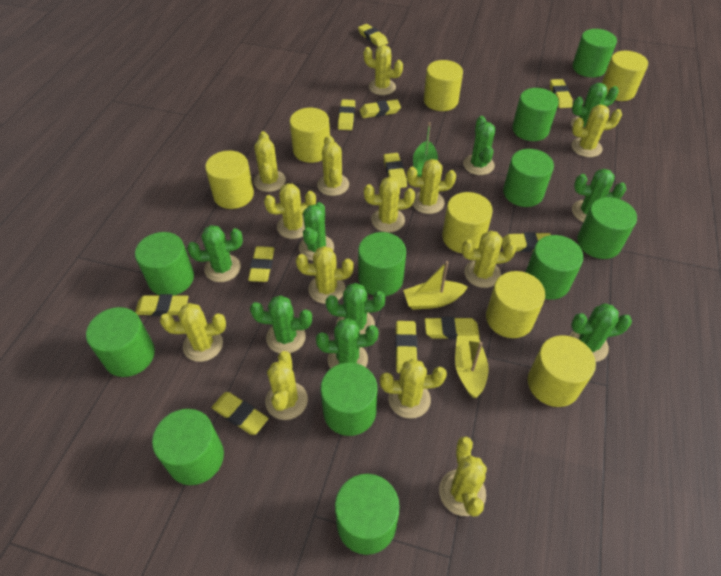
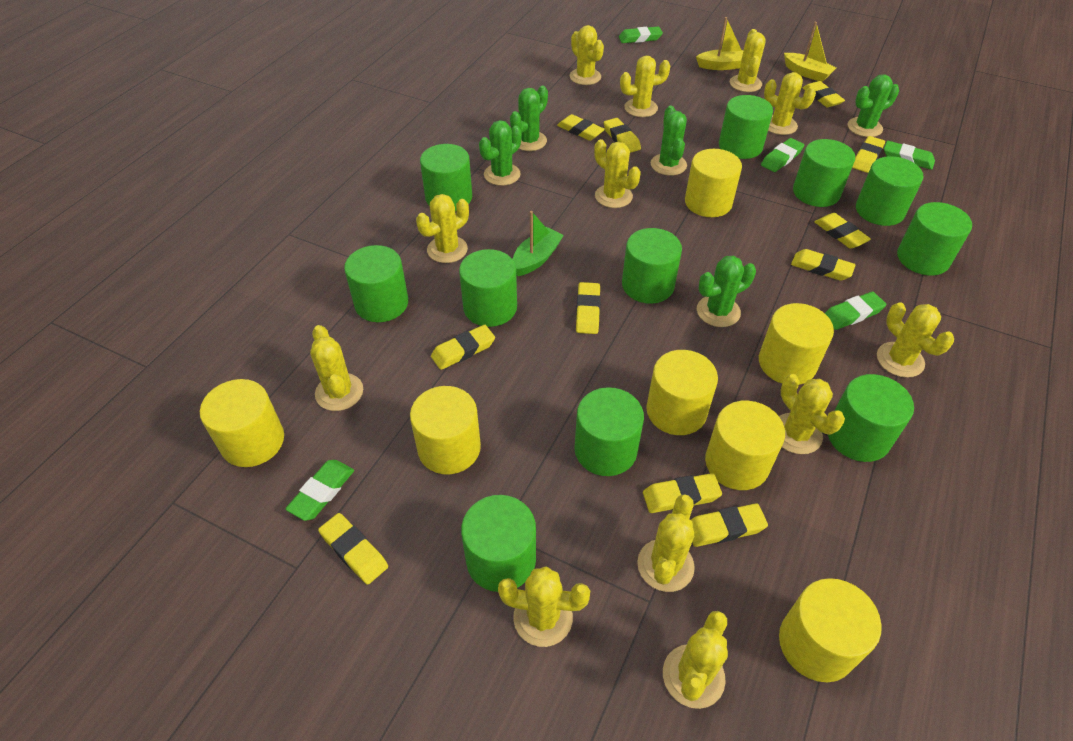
green cactus: [187,225,243,282] [250,295,312,353] [299,202,334,261] [316,318,379,369] [326,283,386,334] [463,116,495,175] [569,304,632,362] [571,83,619,128] [572,169,626,222] = 9 -> [479,120,522,186] [510,86,548,151] [651,106,687,176] [697,256,756,327] [848,74,899,137] = 5
green eraser: none = 0 -> [285,460,354,521] [619,27,663,43] [761,138,804,172] [825,292,886,330] [884,141,935,170] = 5
yellow cactus: [160,303,226,362] [254,131,286,192] [264,183,316,239] [265,351,308,420] [296,246,353,304] [317,135,349,196] [363,45,403,95] [364,177,415,232] [380,359,447,419] [407,159,456,214] [439,437,487,517] [462,231,517,288] [571,104,622,157] = 13 -> [310,325,363,411] [416,194,469,263] [498,566,590,647] [570,25,604,85] [594,139,641,208] [620,56,670,117] [637,495,695,592] [663,611,728,709] [730,29,766,92] [764,72,816,135] [779,374,845,454] [877,302,954,378] = 12

